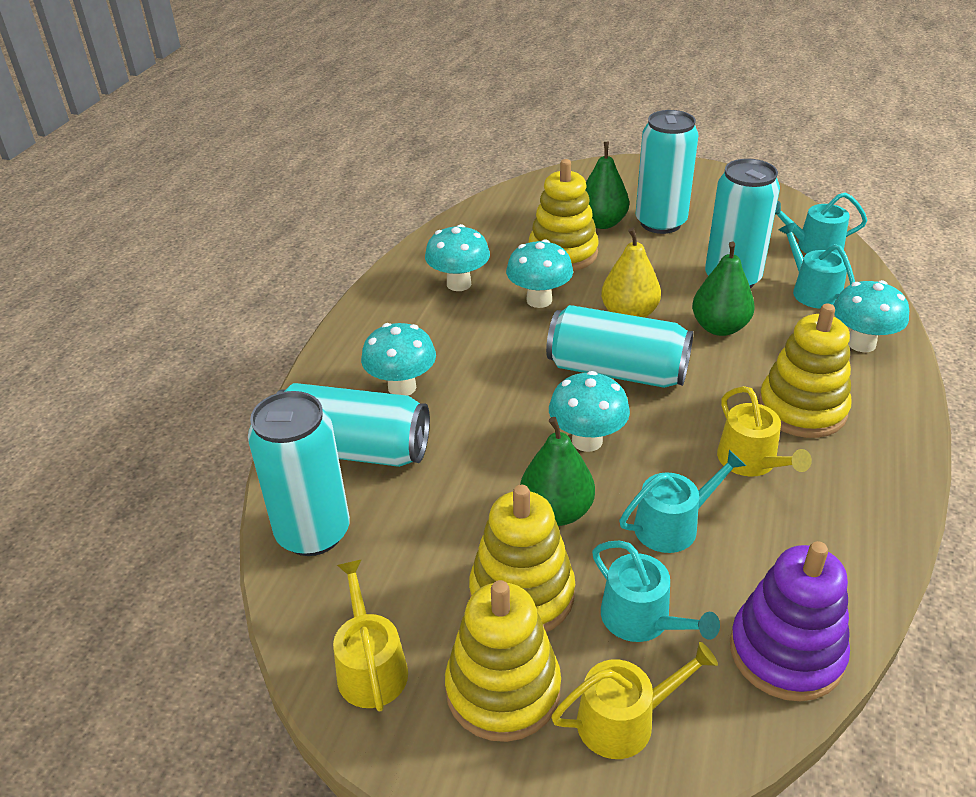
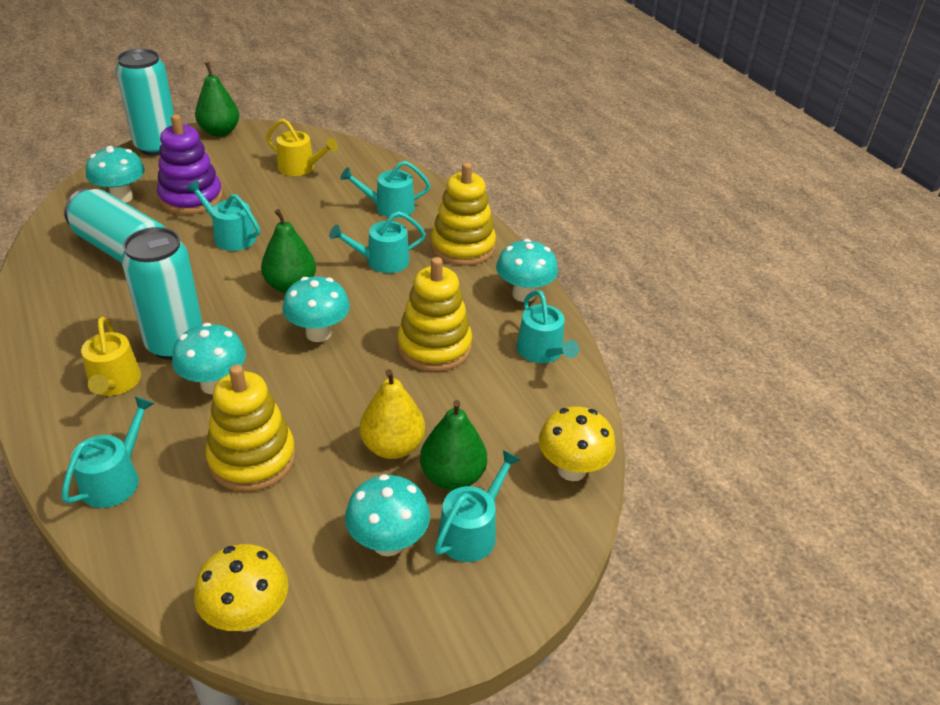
turquoise can: [248,391,350,556] [276,383,430,467] [546,305,693,388] [636,110,699,234] [705,159,780,288] = 5 -> [64,188,165,263] [116,49,174,156] [121,227,203,360] = 3
turquoise watering can: [592,541,720,642] [619,450,746,553] [775,192,868,254] [779,222,855,309] = 4 -> [62,396,155,508] [186,181,260,251] [329,211,426,273] [340,161,431,218] [434,450,521,562] [516,290,579,363] = 6
yellow mushroom: none = 0 -> [194,544,288,632] [539,406,616,481] = 2
yellow stacking toy: [445,580,561,742] [469,485,575,632] [529,159,599,271] [758,304,852,438] = 4 -> [205,365,296,492] [397,257,472,371] [431,162,496,266] = 3
yellow watering can: [333,559,408,712] [551,642,718,759] [717,386,812,477] = 3 -> [81,317,141,396] [266,119,338,176] = 2

